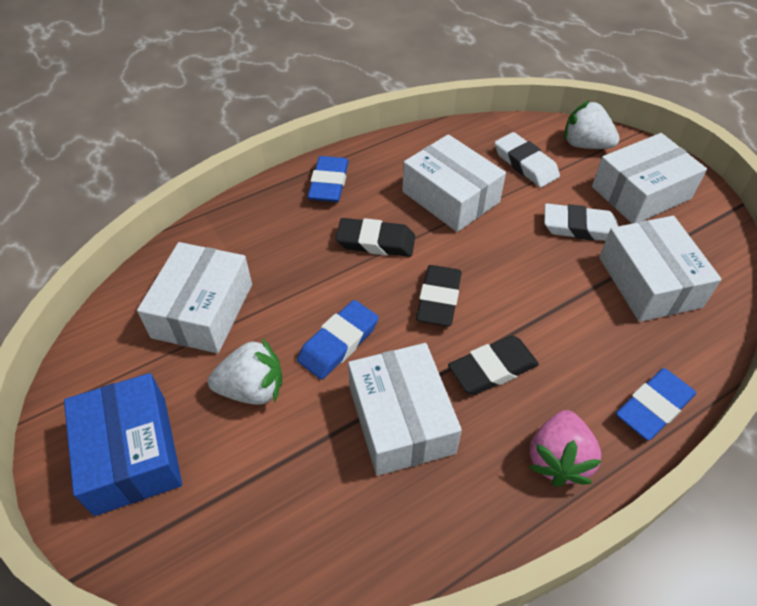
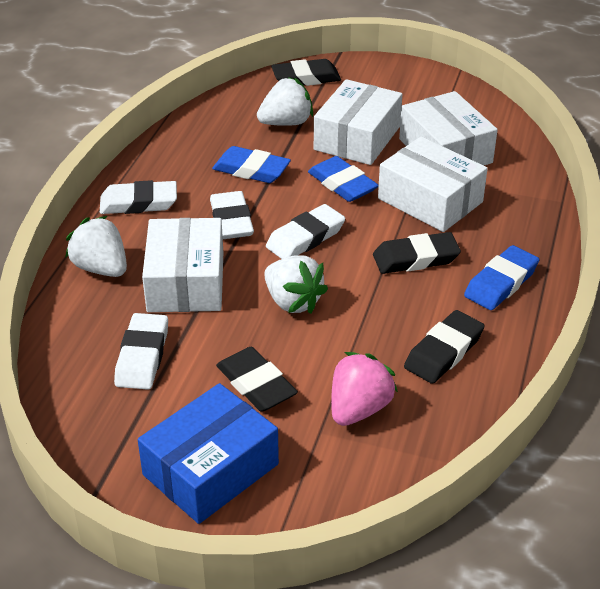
black eraser: [336,218,415,257] [416,265,462,326] [448,335,539,395] = 3 -> [216,347,298,412] [271,59,341,86] [373,232,461,274] [404,310,485,384] = 4
white box: [137,242,252,353] [348,343,462,476] [402,134,506,232] [592,133,707,224] [599,216,722,322] = 5 -> [142,218,223,312] [314,79,402,165] [378,136,488,232] [399,91,498,165] = 4
white eraser: [495,132,560,187] [544,203,618,241] = 2 -> [100,180,177,214] [114,313,168,390] [210,191,254,239] [266,204,345,259] = 4
white strawberry: [208,338,282,404] [564,100,620,149] = 2 -> [65,216,127,277] [257,77,313,126] [264,255,328,314] = 3

